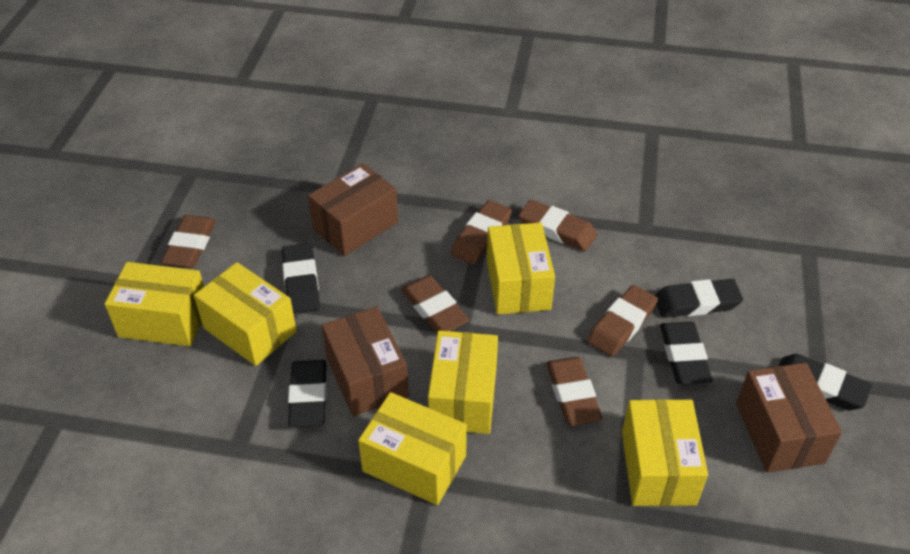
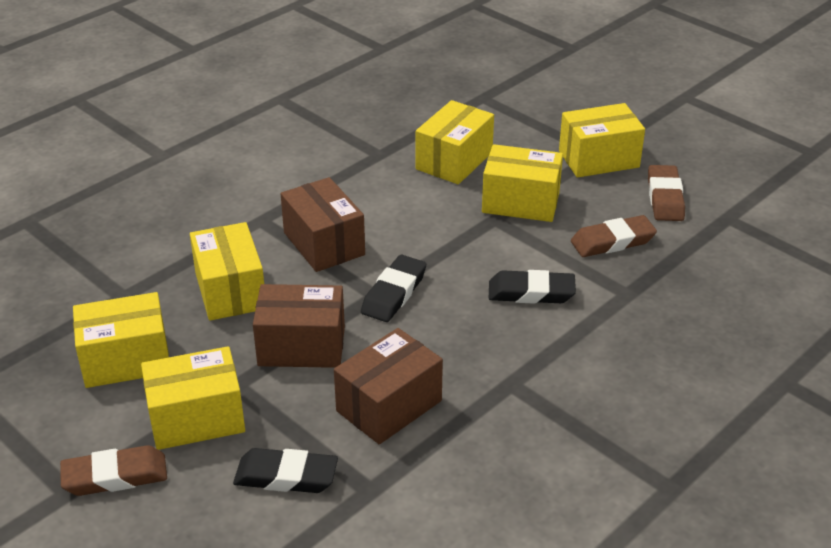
black eraser: [282,243,320,314] [288,360,327,427] [654,279,743,318] [660,322,713,384] [779,354,872,410] = 5 -> [233,448,338,493] [361,255,426,322] [489,270,576,304] = 3
brown eraser: [161,215,216,268] [401,275,469,333] [451,200,512,265] [519,200,597,251] [546,357,603,426] [587,285,658,357] = 6 -> [60,445,167,496] [571,215,657,257] [648,165,685,221] = 3

